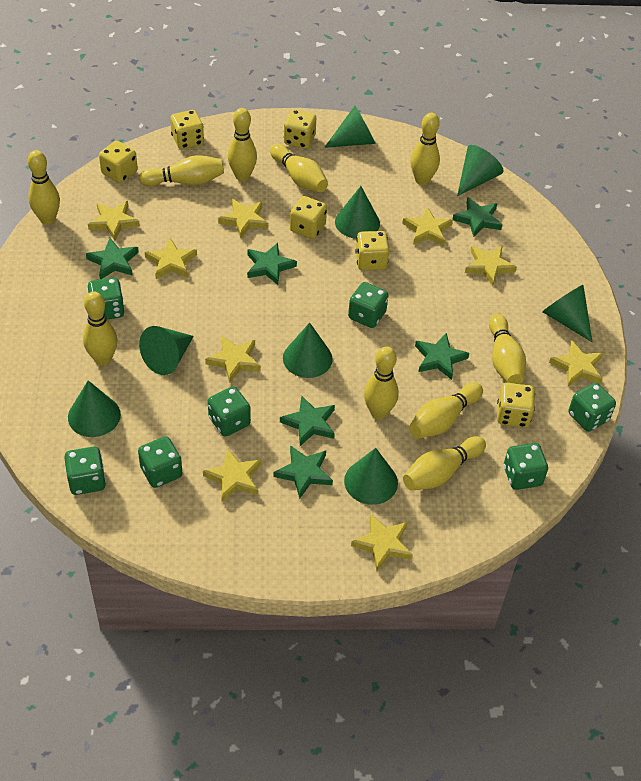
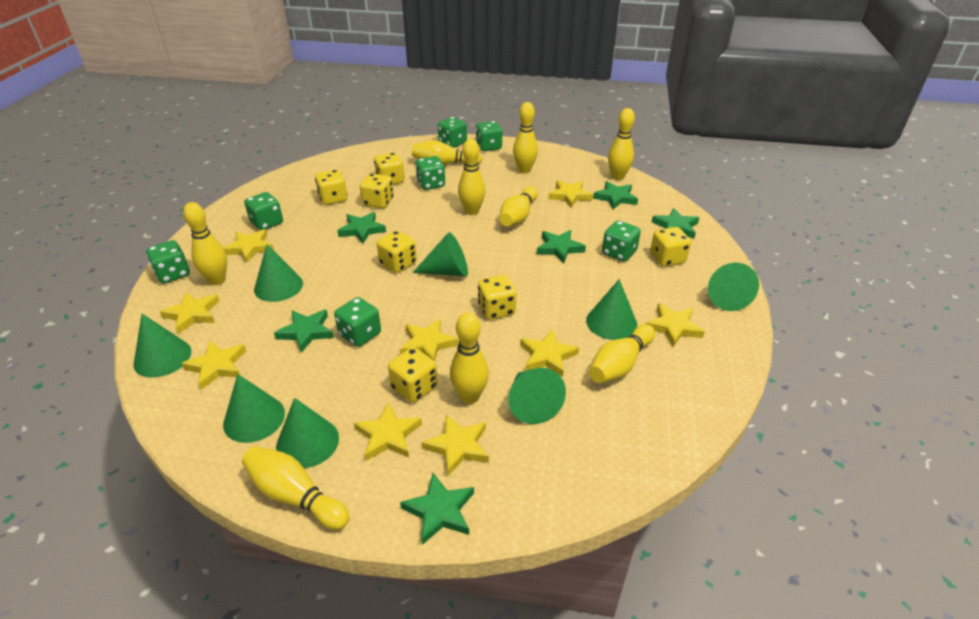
yellow bowling pin: [28,150,60,225] [83,292,117,366] [139,155,224,186] [228,108,257,181] [270,144,328,192] [364,346,399,419] [403,436,486,491] [409,382,483,439] [411,113,440,185] [489,314,526,384] = 10 -> [183,202,227,285] [242,446,349,530] [412,140,482,164] [450,313,489,404] [458,139,485,215] [500,186,538,226] [513,102,538,174] [589,324,655,383] [608,108,635,180] = 9
yellow dice: [99,141,138,183] [170,110,204,149] [284,110,316,149] [290,196,327,239] [355,231,389,270] [497,383,535,428] = 6 -> [315,170,347,205] [360,173,393,208] [374,153,405,185] [377,230,417,273] [388,347,437,402] [478,275,516,320] [650,227,691,267] = 7

